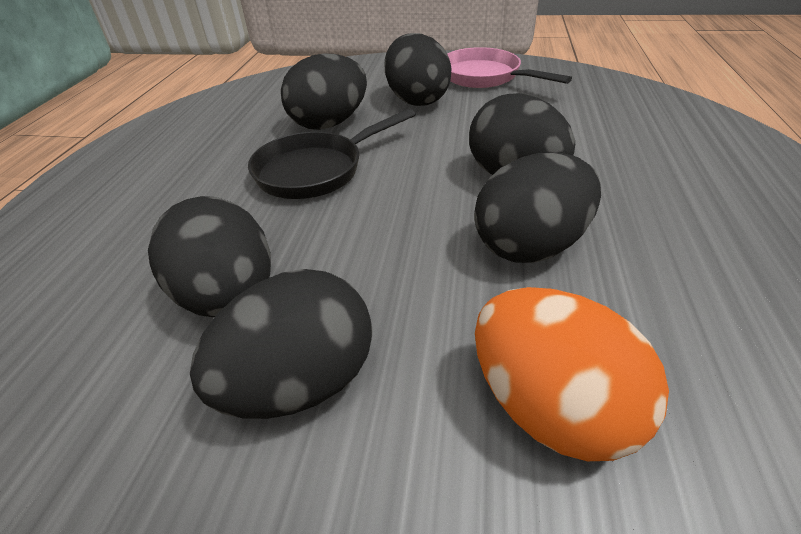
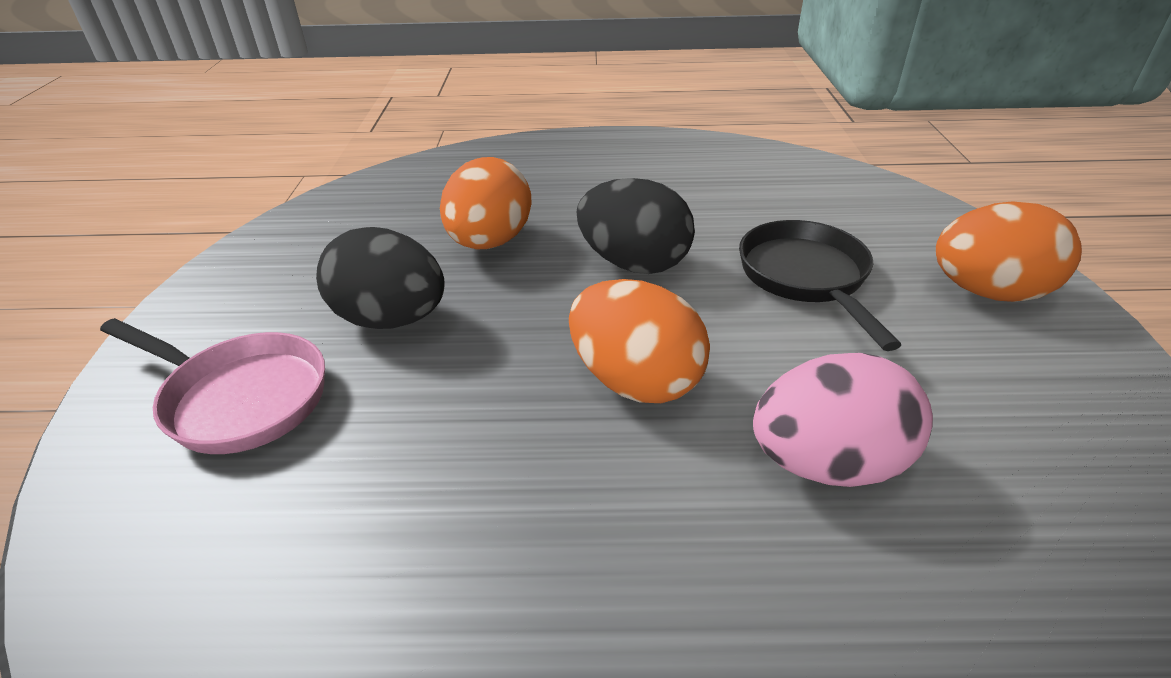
black egg: [148,196,271,317] [190,269,372,419] [281,53,367,130] [385,33,452,106] [469,93,575,175] [474,153,601,263] = 6 -> [316,227,445,329] [577,178,695,274] = 2
orange egg: [475,287,669,461] = 1 -> [440,157,532,249] [569,279,710,403] [936,201,1082,302] = 3
pink egg: none = 0 -> [753,353,933,487] = 1

